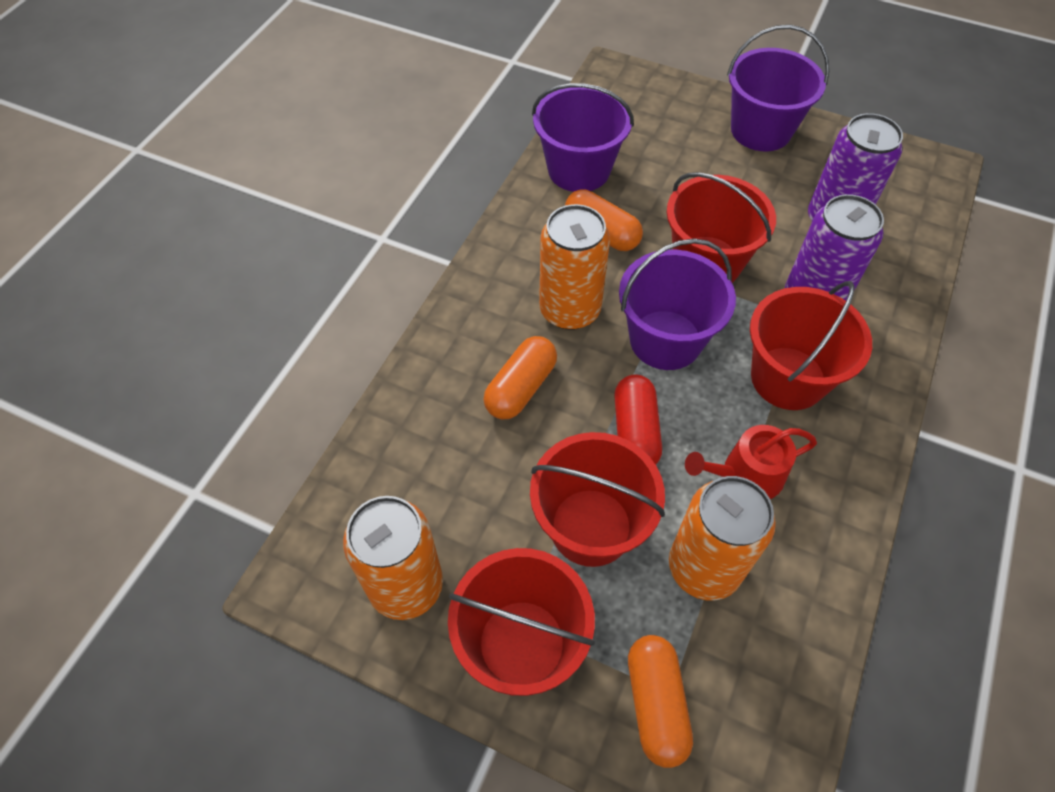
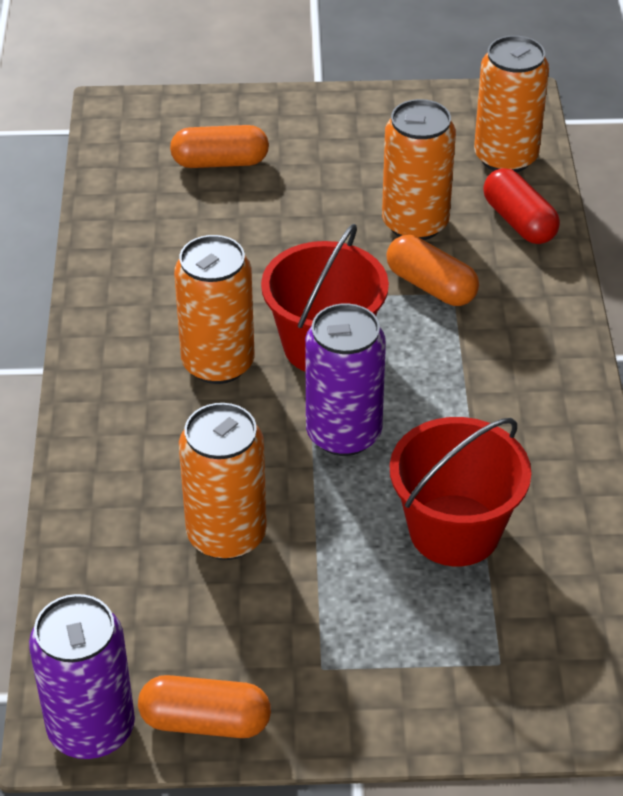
orange can: [343,496,443,620] [539,204,610,330] [669,476,776,601] = 3 -> [174,235,255,384] [179,403,267,560] [382,99,456,240] [474,35,549,173] = 4
purple bucket: [532,83,634,192] [619,239,736,370] [727,25,829,151] = 3 -> none = 0
red bucket: [448,548,595,696] [530,432,665,567] [666,172,776,283] [750,281,872,410] = 4 -> [261,224,389,372] [390,417,531,566] = 2
red watering can: [685,425,817,499] = 1 -> none = 0

